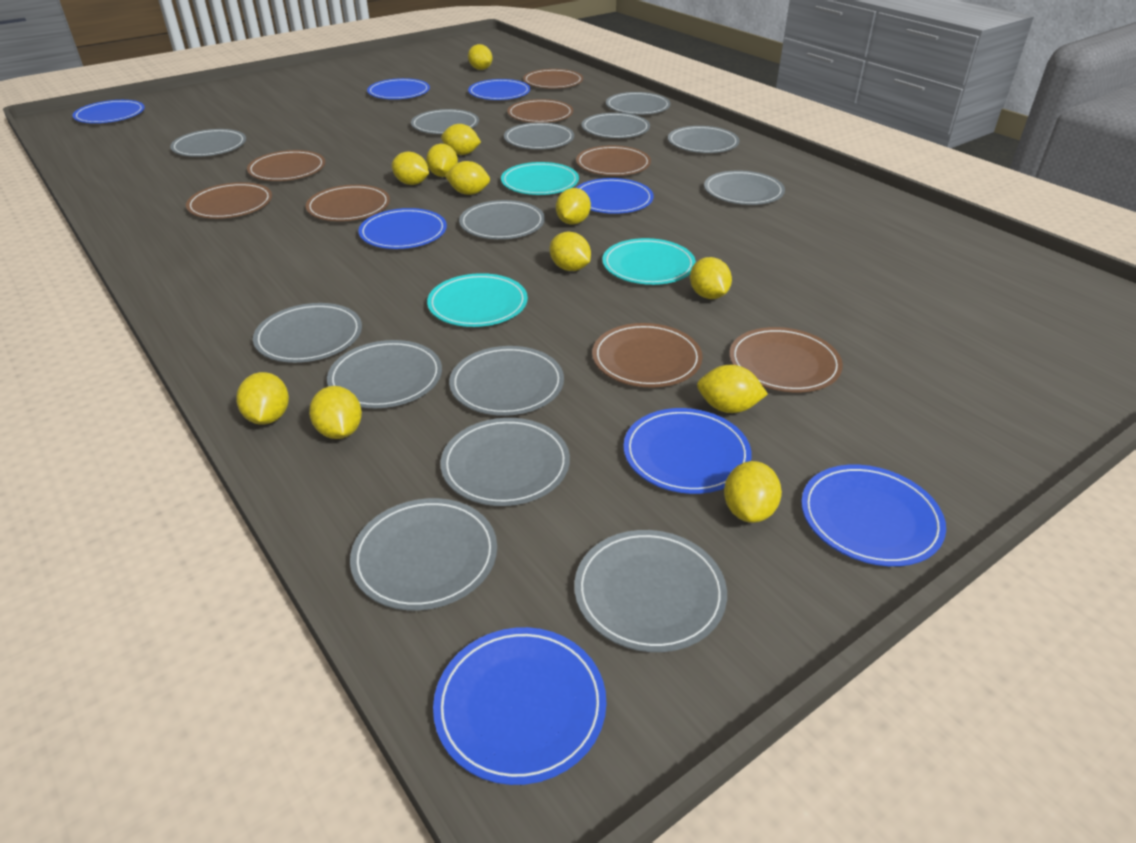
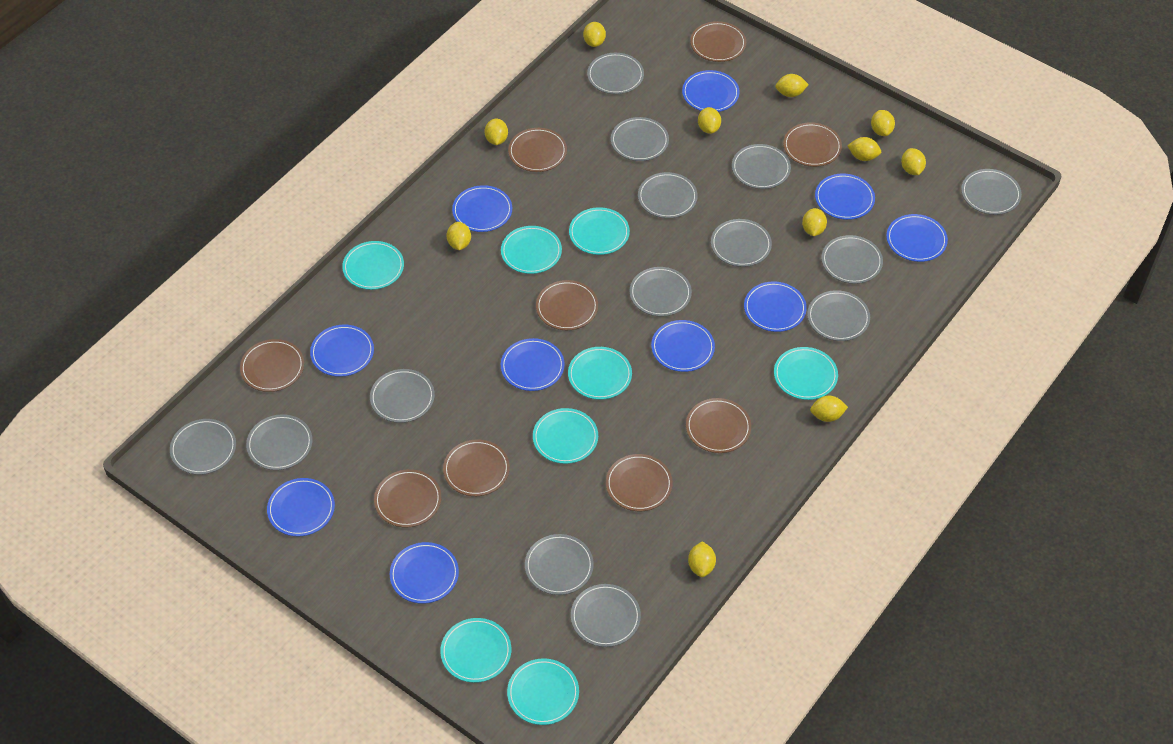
blue plate: [73,100,145,123] [358,208,447,249] [367,78,430,99] [433,627,606,785] [468,79,530,100] [576,178,654,214] [623,408,752,494] [801,465,946,566] = 8 -> [267,478,335,536] [310,325,374,377] [390,542,459,604] [452,185,512,232] [501,338,565,391] [651,320,715,372] [682,70,740,112] [744,281,807,332] [815,174,875,220] [886,214,948,262] = 10
brown plate: [186,182,272,219] [247,150,325,181] [306,185,390,221] [507,99,573,123] [523,69,583,88] [576,145,651,176] [592,323,703,387] [729,327,843,392] = 8 -> [240,339,304,392] [374,469,441,528] [443,440,510,496] [508,128,567,172] [536,280,598,330] [606,454,673,511] [686,398,751,453] [690,21,746,62] [783,122,842,167] = 9
turquoise plate: [427,273,528,327] [501,162,579,195] [602,238,696,285] = 3 -> [342,241,404,290] [440,618,511,683] [501,226,562,274] [507,658,579,725] [533,408,598,464] [568,347,632,400] [569,207,630,255] [774,347,838,400] = 8
yellow lemon: [236,372,289,425] [309,386,362,439] [392,151,429,185] [426,144,458,177] [441,124,481,155] [445,161,490,195] [468,44,492,70] [550,232,591,271] [556,188,591,224] [690,257,732,299] [697,365,768,413] [724,461,782,523] = 12 -> [446,222,471,250] [485,119,508,145] [583,22,606,47] [688,542,716,577] [698,107,721,134] [775,74,809,97] [802,208,827,236] [810,396,848,422] [847,137,881,161] [871,110,895,136] [901,148,926,175] = 11

